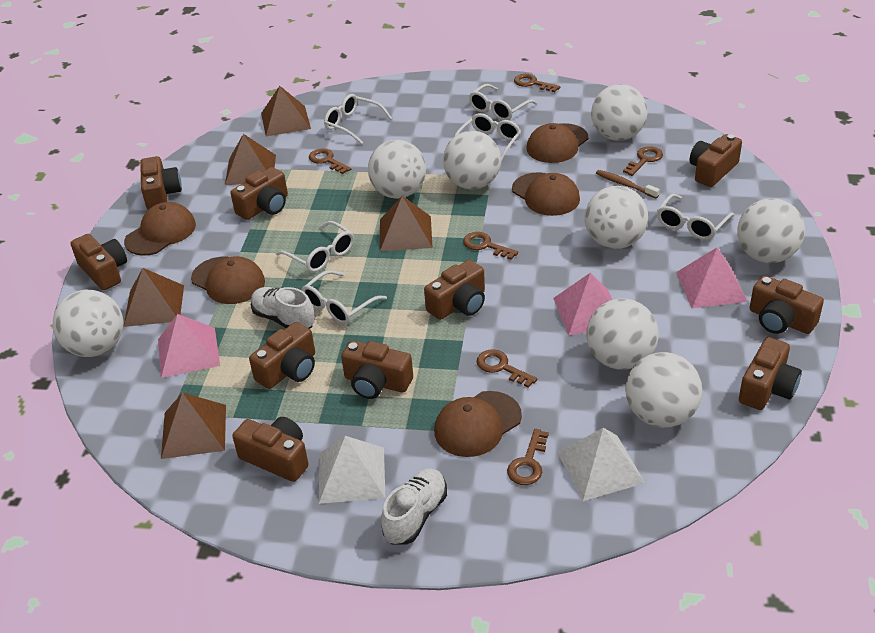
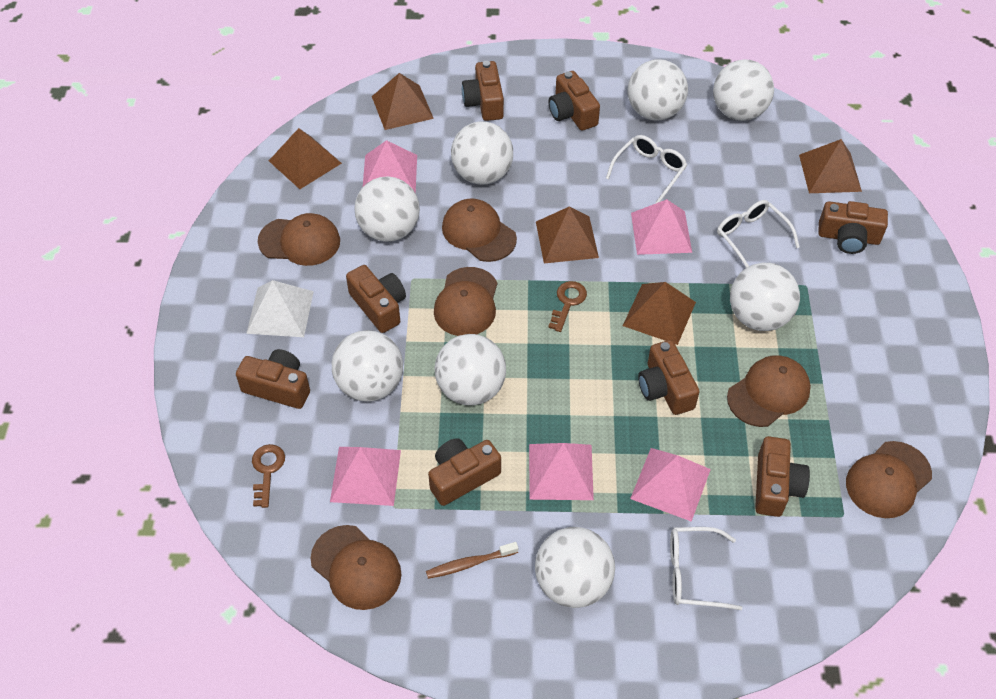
brown camera: [71,234,127,290] [140,156,182,209] [231,167,288,220] [232,417,308,482] [249,322,315,389] [341,340,413,399] [424,260,485,320] [690,134,742,187] [739,337,802,410] [749,275,824,334] = 10 -> [236,349,310,409] [346,265,406,333] [428,438,501,506] [462,61,504,121] [548,71,600,131] [638,340,699,415] [755,436,810,517] [818,201,888,254] = 8
brown cap: [124,202,196,256] [191,256,265,304] [434,391,522,457] [512,172,580,216] [526,123,588,163] = 5 -> [258,213,340,266] [311,525,402,610] [434,267,497,336] [442,198,517,262] [727,355,811,427] [846,441,932,518] = 6
brown key: [309,148,351,174] [463,232,518,260] [477,349,537,388] [507,429,549,485] [514,74,560,92] [623,146,663,176] = 6 -> [252,444,285,508] [548,281,587,332] = 2
pink pyramid: [158,314,220,378] [553,272,612,336] [676,248,748,308] = 3 -> [330,447,401,506] [363,140,417,194] [529,443,594,500] [630,448,711,522] [631,199,692,255] = 5
white glasses: [276,221,354,272] [301,270,387,324] [324,94,392,144] [454,113,521,161] [469,84,537,120] [657,194,735,240] = 6 -> [606,135,687,203] [670,527,743,610] [717,200,799,268] = 3
white pyramid: [319,436,385,504] [557,428,645,501] = 2 -> [246,280,314,337] = 1
white shoe: [251,287,315,329] [381,469,447,545] = 2 -> none = 0

